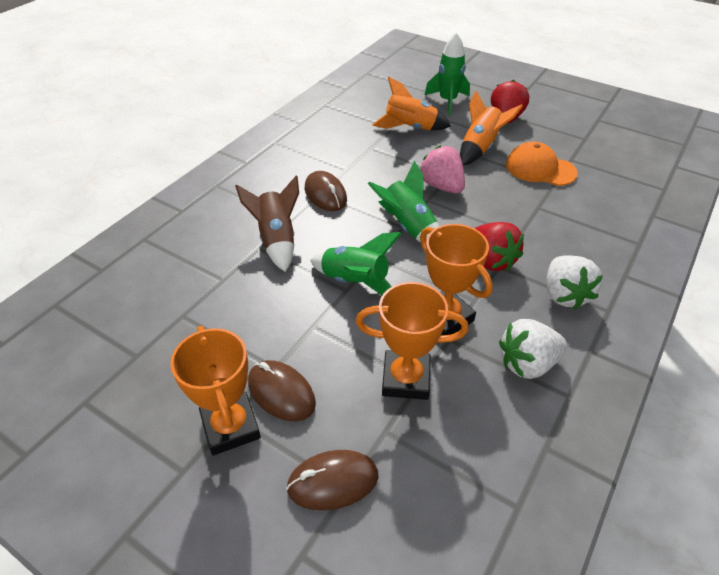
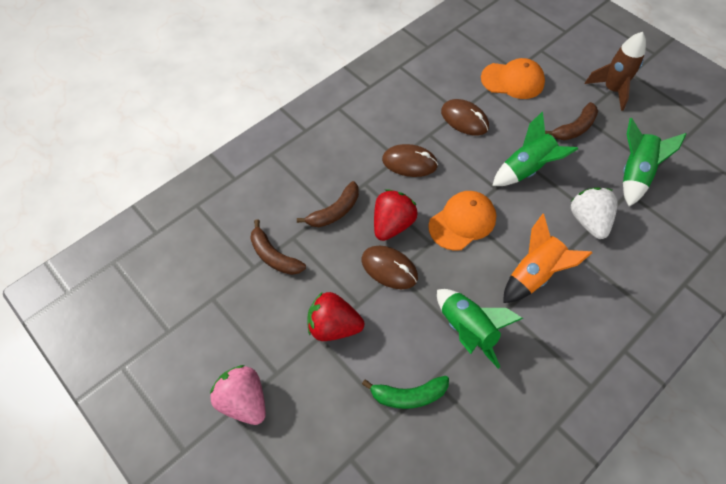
brown banana: none = 0 -> [250,219,306,275] [297,181,359,227] [545,102,598,140] = 3
green banana: none = 0 -> [362,376,449,409] = 1
orange cap: [506,142,578,186] = 1 -> [428,191,496,251] [481,58,545,99] = 2
orange rocket: [372,77,451,130] [460,91,523,165] = 2 -> [503,214,592,303] = 1
orange trophy: [170,326,261,455] [356,282,468,400] [420,224,493,336] = 3 -> none = 0
white strawberry: [499,319,567,379] [547,255,603,309] = 2 -> [570,188,618,239] = 1

